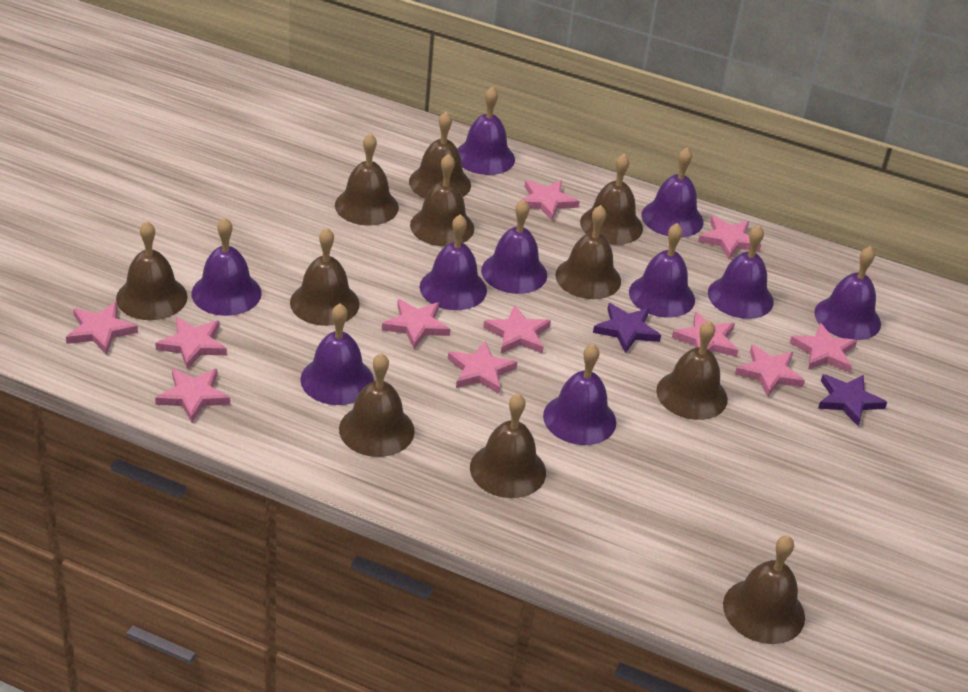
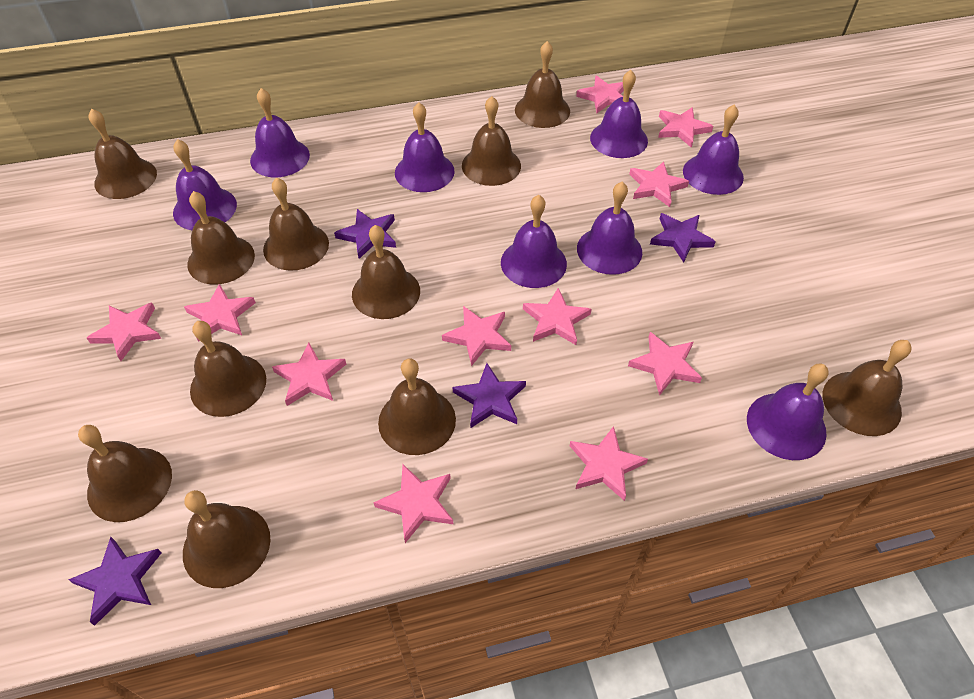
purple bell: [191,217,262,316] [300,304,374,405] [420,214,487,310] [458,86,515,175] [481,199,547,294] [543,344,616,445] [629,223,695,318] [641,147,704,237] [708,225,774,319] [814,246,881,340] = 10 -> [173,139,237,230] [250,88,310,177] [395,102,455,192] [501,195,567,288] [577,182,642,275] [590,70,648,158] [683,104,744,195] [747,364,829,460] = 8
purple star: [593,303,661,353] [818,374,887,426] = 2 -> [68,537,161,626] [334,209,396,259] [452,363,526,428] [650,213,716,262] = 4

